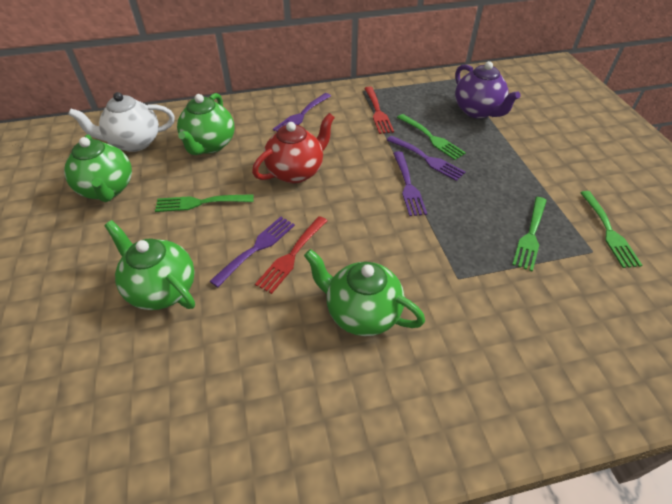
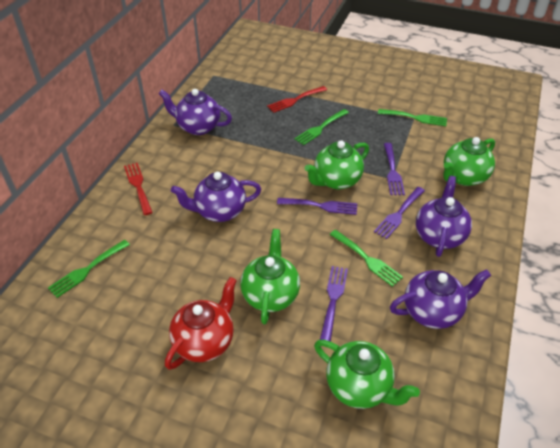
purple teapot: [455,61,521,119] = 1 -> [158,89,232,135] [171,172,261,222] [390,269,491,329] [416,176,472,257] = 4
white teapot: [68,92,174,152] = 1 -> none = 0

